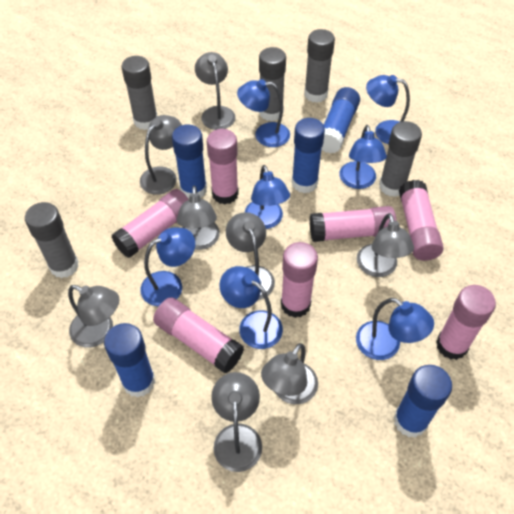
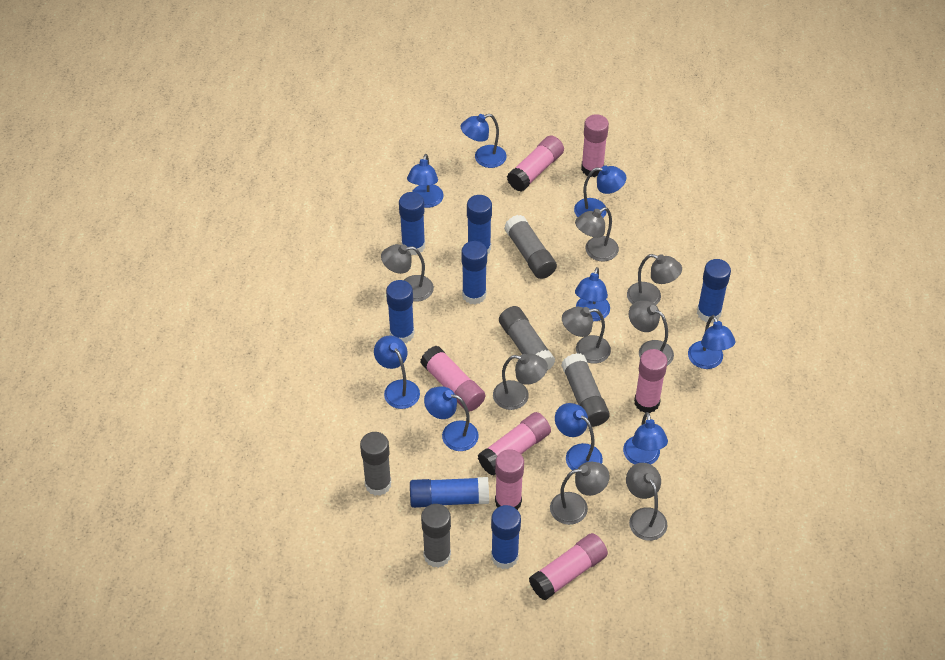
blue glue stick: [104,323,155,398] [172,124,207,199] [292,118,325,193] [321,87,360,154] [394,365,452,438] = 5 -> [386,280,415,343] [399,192,425,255] [410,477,489,508] [461,241,487,304] [467,195,492,255] [491,505,521,569] [697,259,731,323] = 7
blue lamp: [141,227,195,306] [219,266,283,349] [237,79,290,147] [245,165,290,229] [339,125,387,189] [356,298,434,360] [366,75,410,144] = 7 -> [374,335,420,409] [407,154,444,208] [424,386,479,451] [460,114,507,168] [555,403,603,470] [574,166,626,218] [575,267,610,321] [623,412,668,465] [688,315,735,369] = 9

